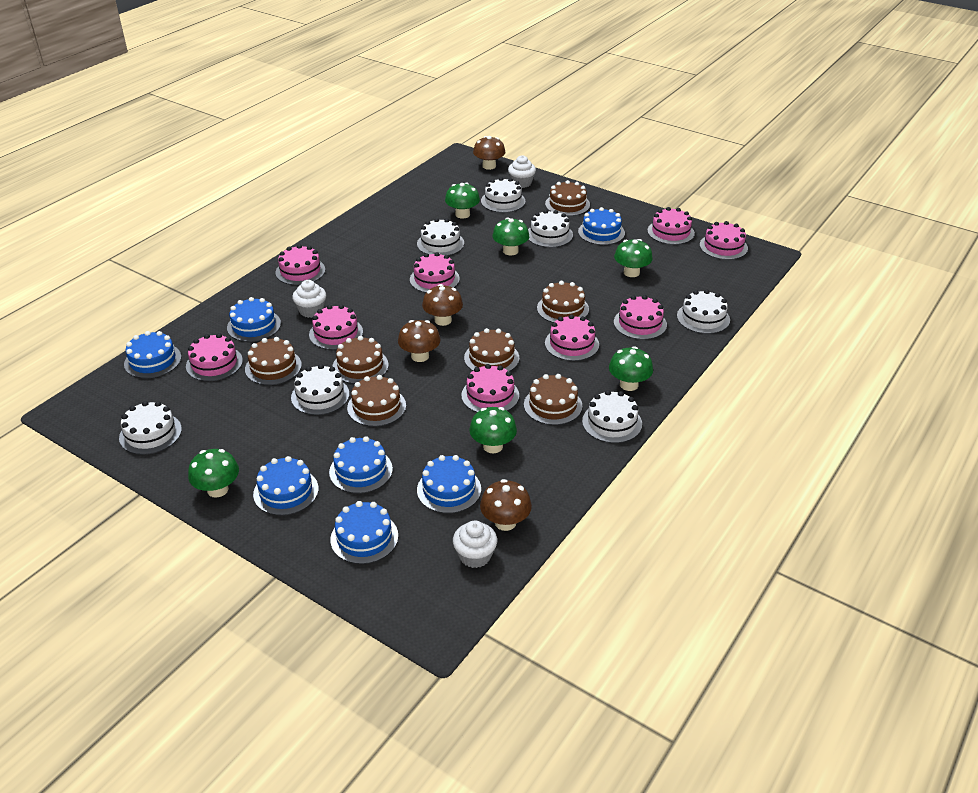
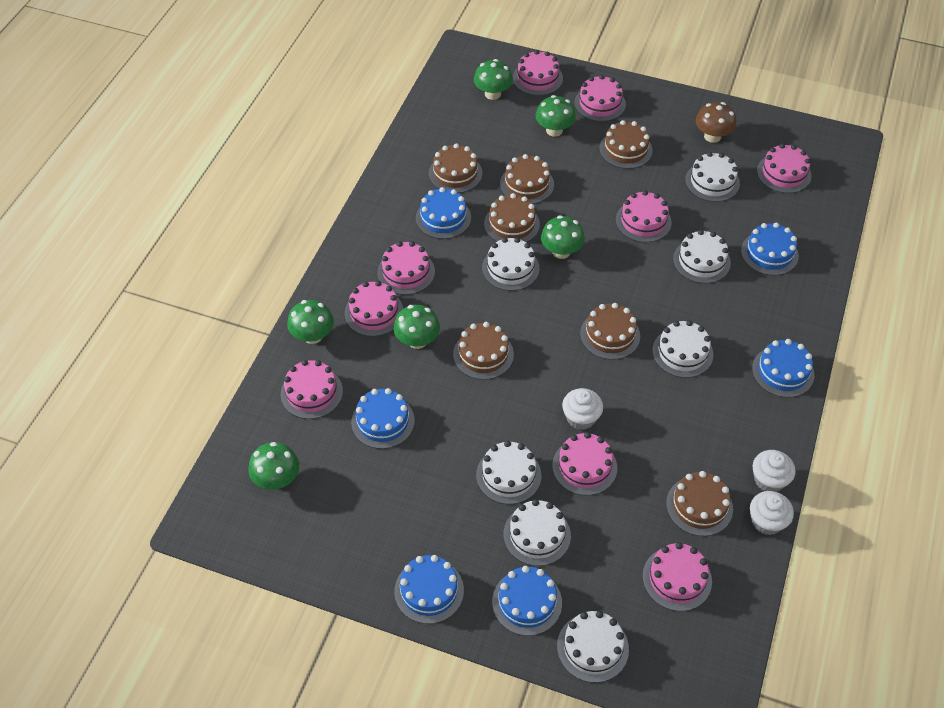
blue cake: [124,331,182,378] [227,297,281,342] [253,456,319,516] [329,436,393,494] [330,501,398,564] [417,455,481,514] [578,207,625,245] = 7 -> [351,388,415,449] [394,555,464,624] [416,187,471,239] [492,566,562,636] [741,223,799,276] [752,339,814,398] = 6
brown mushroom: [398,320,440,362] [422,284,463,326] [473,136,505,170] [480,479,532,531] = 4 -> [696,102,736,143] = 1

